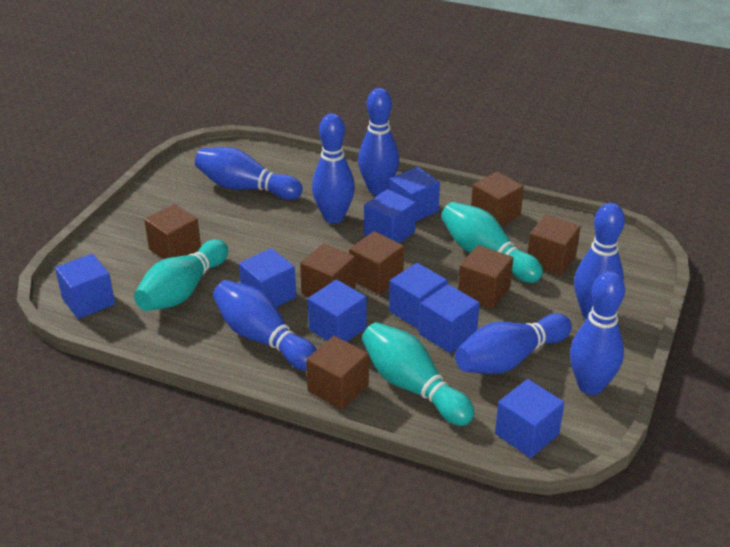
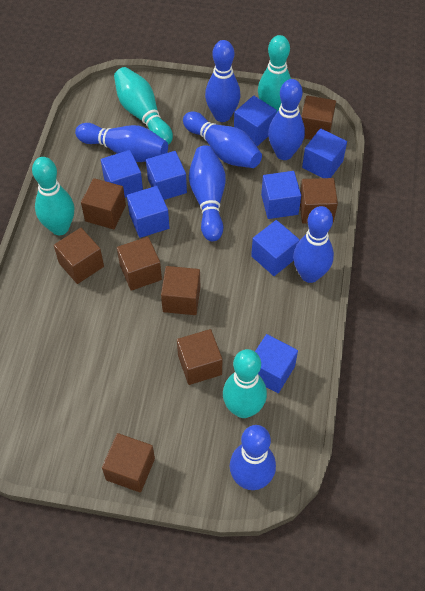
brown cube: [144,204,201,259] [300,243,356,297] [306,336,369,410] [349,231,404,295] [458,245,513,309] [471,172,524,226] [527,215,581,276] = 7 -> [54,228,104,284] [81,178,126,229] [102,433,155,493] [117,237,162,291] [161,266,200,315] [177,329,222,385] [300,178,338,224] [301,95,336,140] = 8
turquoise bowling pin: [134,239,228,311] [362,322,474,426] [441,202,543,283] = 3 -> [32,157,74,235] [114,67,173,145] [223,349,267,418] [258,35,291,112] = 4

